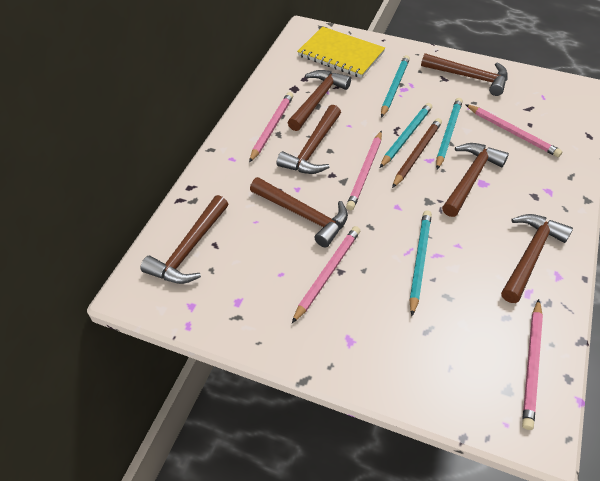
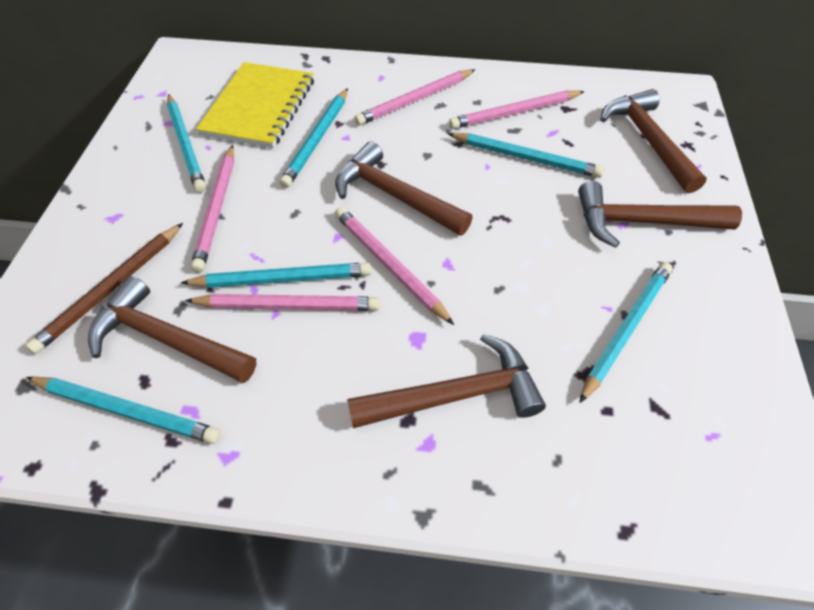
brown hammer: [141,195,228,284] [250,177,348,247] [277,105,341,174] [288,70,351,131] [421,53,508,96] [442,143,509,217] [501,214,573,303] = 7 -> [88,276,256,383] [335,141,473,236] [347,334,546,428] [578,181,742,248] [600,89,707,193] = 5
turquoise pencil: [380,103,432,168] [381,55,410,118] [409,210,432,316] [436,98,463,169] = 4 -> [26,376,221,444] [167,94,206,192] [181,262,371,288] [279,88,348,188] [448,133,604,178] [579,262,673,403] = 6

